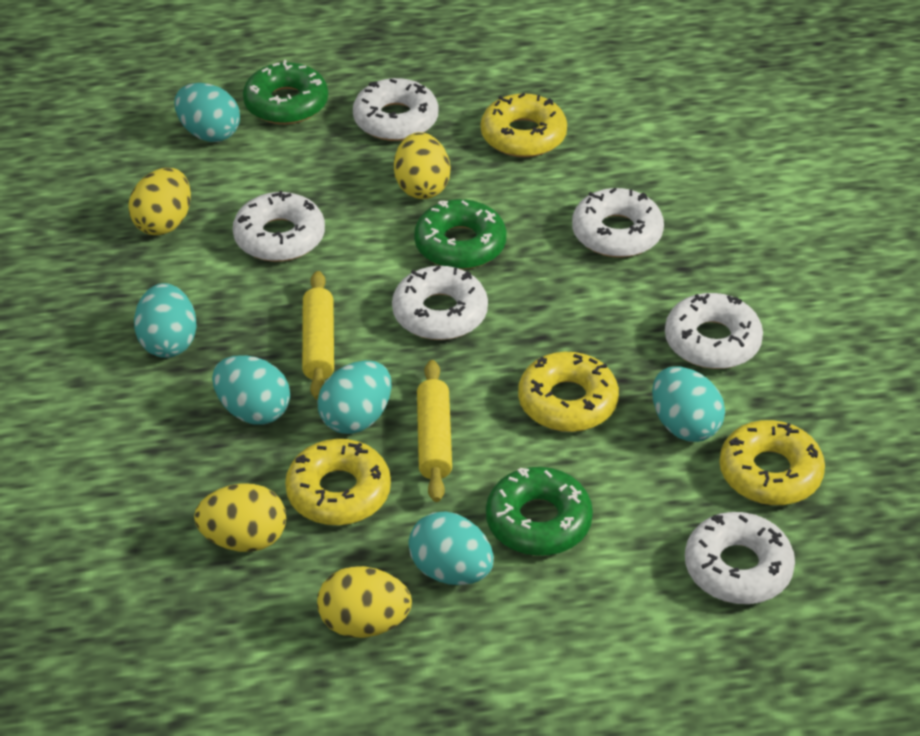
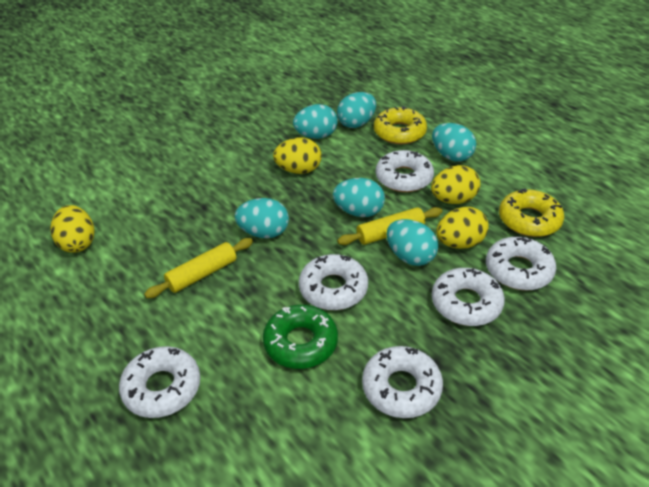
green donut: [243,60,328,124] [414,199,507,270] [486,467,593,556] = 3 -> [263,305,338,369] = 1
yellow donut: [285,439,391,525] [481,93,567,157] [518,352,619,432] [719,420,825,505] = 4 -> [374,106,427,144] [499,188,564,237] = 2

